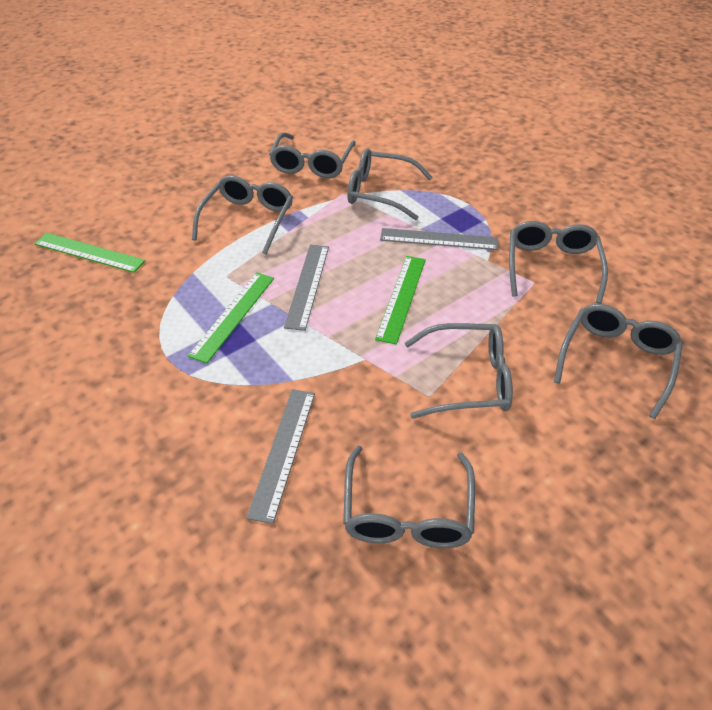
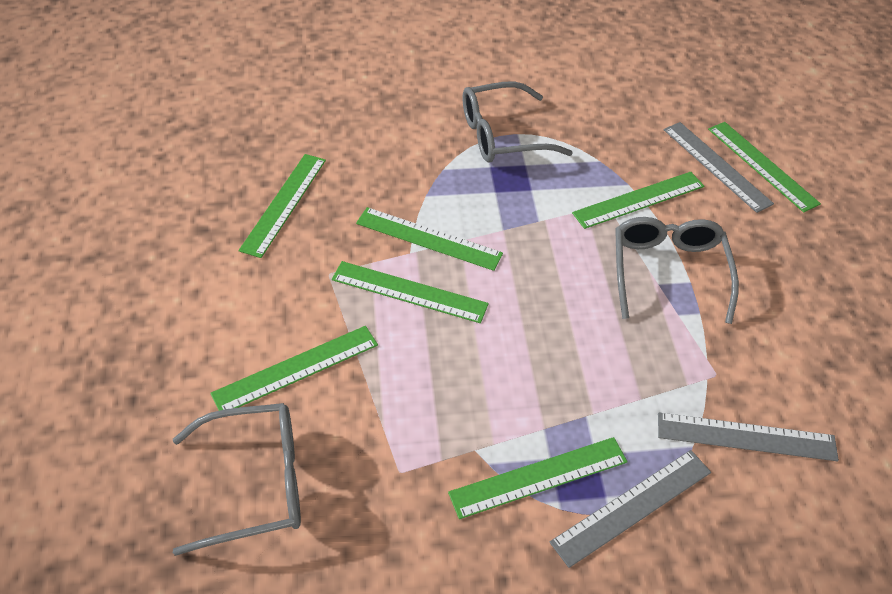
green ruler: [34,233,145,273] [188,272,274,363] [375,256,426,345] = 3 -> [210,326,378,411] [239,154,326,258] [332,261,489,323] [356,207,503,271] [448,437,628,519] [572,172,704,229] [708,122,821,212] = 7
grey glasses: [192,175,293,255] [269,132,356,178] [343,446,475,548] [347,148,433,220] [405,323,513,419] [509,221,608,304] [554,304,683,419] = 7 -> [173,403,301,556] [463,81,573,162] [615,217,739,324] = 3

